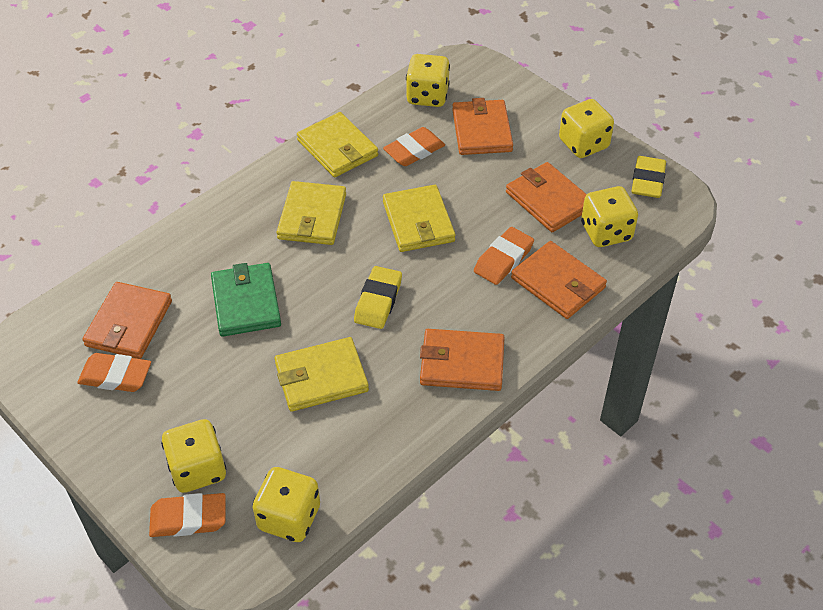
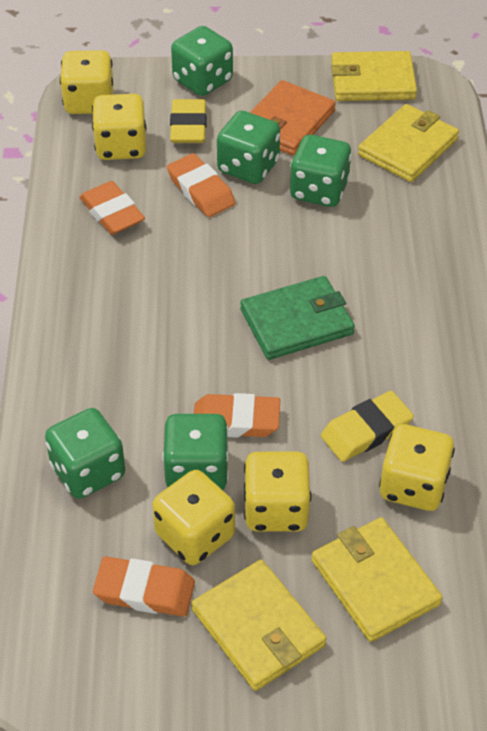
green dice: none = 0 -> [45,408,125,499] [162,414,229,490] [171,26,233,96] [217,111,280,184] [290,135,352,207] = 5
orange wallet: [82,282,172,359] [420,329,505,391] [452,98,513,155] [506,162,587,232] [511,241,607,319] = 5 -> [250,80,336,156] = 1

